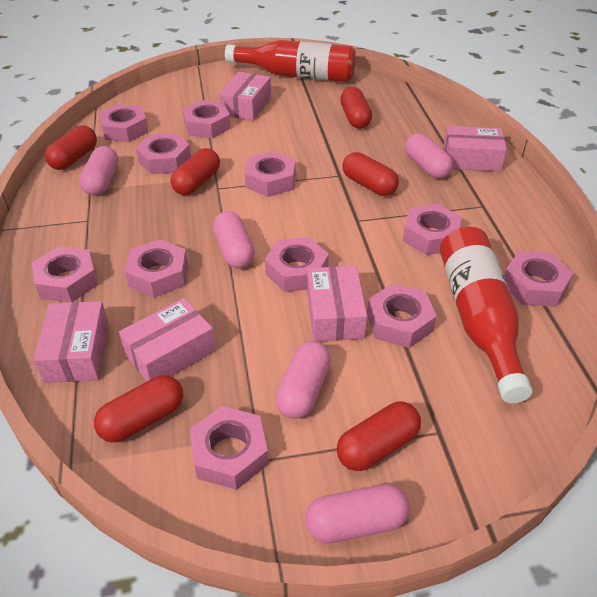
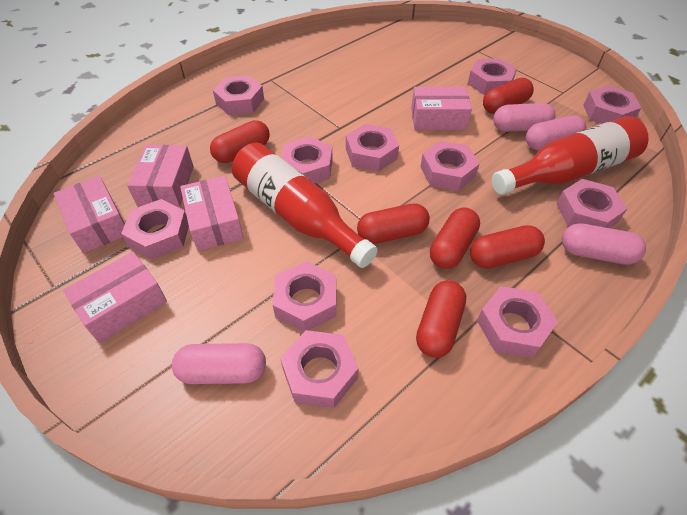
pink capsule: [79,146,119,196] [213,211,255,268] [275,341,331,419] [305,484,410,543] [405,133,453,179] = 5 -> [172,343,266,384] [493,103,555,132] [526,115,586,150] [562,223,646,265] = 4

